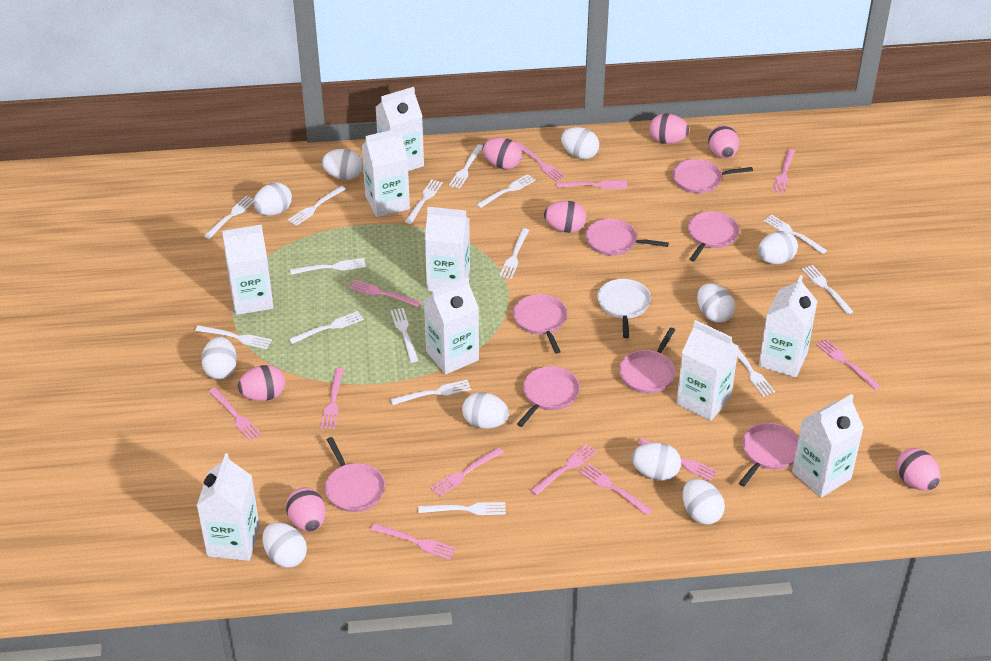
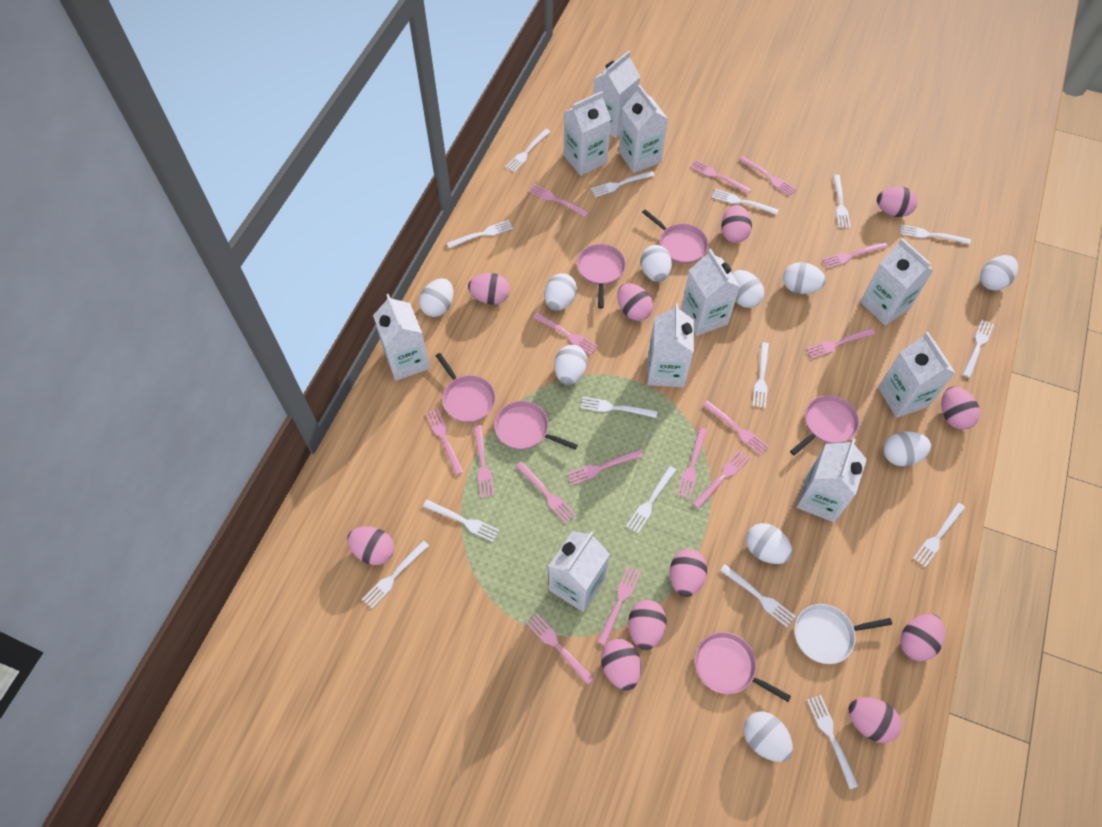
pink egg: [238,365,285,401] [286,487,325,532] [482,137,522,169] [544,201,586,233] [649,114,689,144] [708,125,739,158] [897,448,940,491] = 7 -> [347,526,394,565] [468,273,510,305] [601,639,641,691] [617,283,653,321] [628,600,666,650] [670,549,707,597] [721,205,752,243] [849,697,902,743] [877,186,918,217] [900,614,945,661] [941,387,980,429] = 11
pink fork: [209,388,262,441] [320,368,344,429] [349,280,422,307] [370,523,456,560] [430,447,504,497] [517,142,565,181] [530,444,597,495] [556,180,628,189] [579,464,652,515] [638,438,717,481] [772,149,795,194] [816,339,880,389] = 12 -> [426,408,463,475] [474,425,495,498] [516,461,576,524] [526,614,594,685] [528,184,589,217] [533,313,598,355] [567,449,643,485] [597,566,641,645] [677,428,707,499] [690,160,752,194] [692,450,750,509] [702,400,769,456] [739,156,797,196] [806,328,875,359] [822,242,888,269] = 15
pink pan: [325,437,385,512] [513,294,567,354] [517,366,580,427] [586,219,669,256] [619,327,676,393] [673,159,753,193] [688,211,740,262] [739,423,799,486] = 8 -> [436,353,496,423] [494,401,578,450] [577,244,626,308] [642,209,708,264] [695,632,791,702] [790,395,860,456] = 6
white carton: [197,453,260,561] [222,225,274,315] [362,128,410,217] [376,87,424,171] [424,276,479,374] [425,207,470,291] [676,320,739,421] [759,275,818,378] [792,394,864,498] = 9 -> [373,294,430,381] [548,531,610,612] [564,91,611,176] [593,51,640,138] [619,85,668,173] [647,303,694,387] [681,248,740,336] [796,439,867,522] [860,238,934,325] [878,332,955,418] = 10

